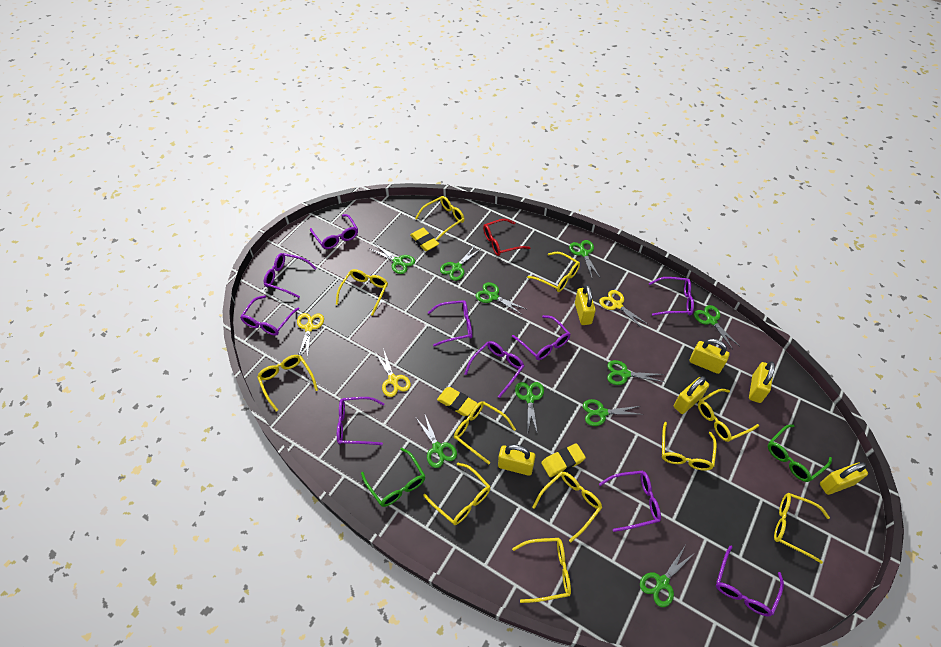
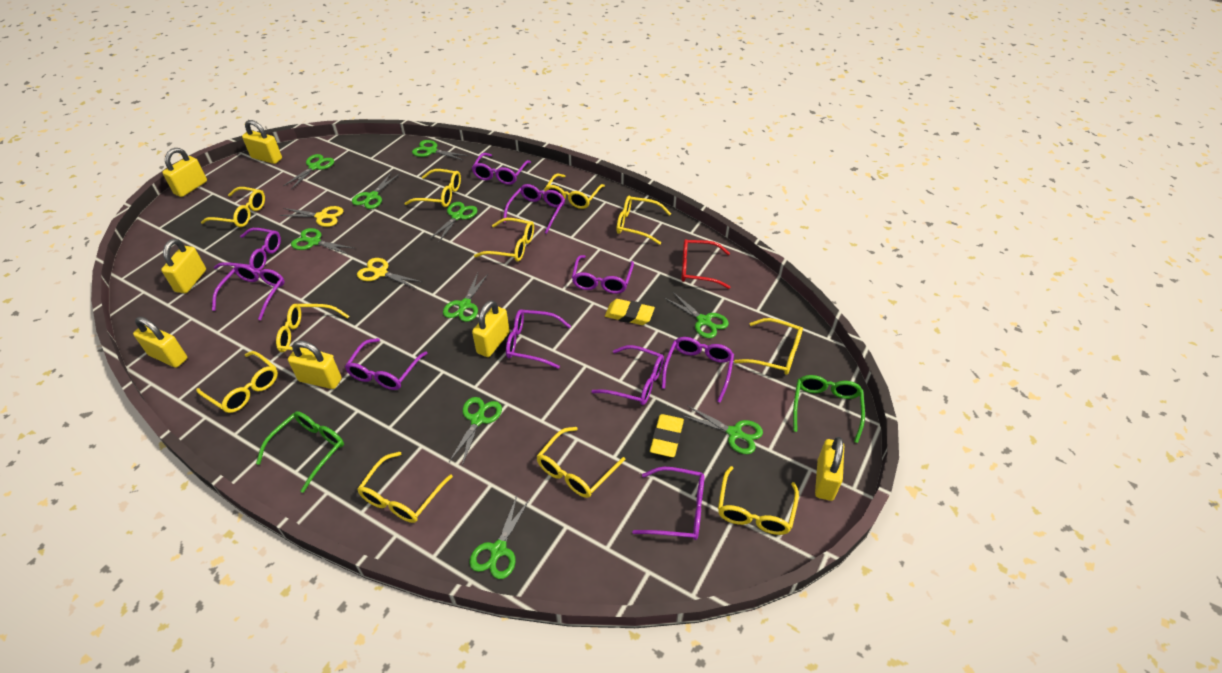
yellow eraser: [410,228,439,251] [437,387,477,416] [541,443,586,477] = 3 -> [605,299,655,325] [650,414,684,457] = 2
yellow padlock: [498,444,536,476] [575,285,596,325] [674,376,709,414] [690,339,729,374] [749,361,775,403] [820,462,868,495] = 6 -> [133,317,188,368] [161,239,206,293] [162,148,207,197] [242,120,282,164] [288,340,342,389] [472,300,510,357] [815,437,844,501] = 7
yellow scissors: [297,313,324,359] [375,348,411,397] [599,290,649,329] = 3 -> [279,206,343,227] [357,258,422,289] = 2

